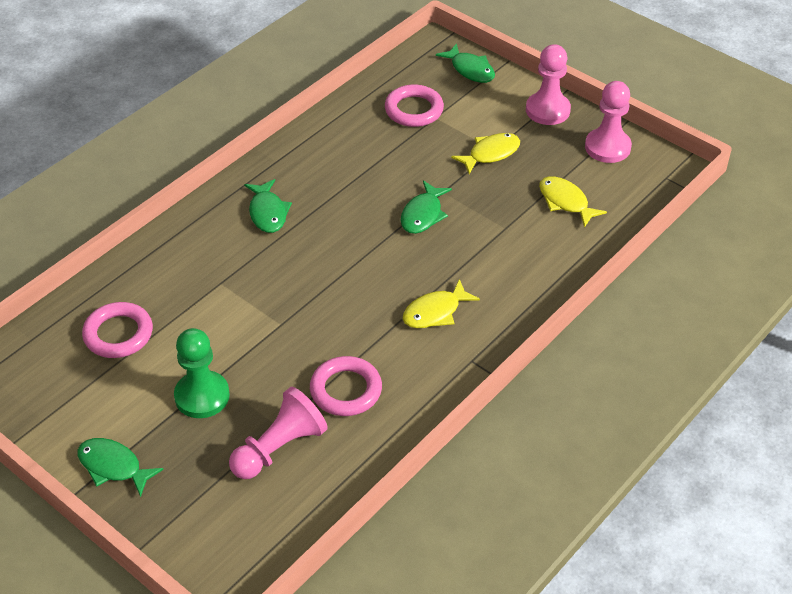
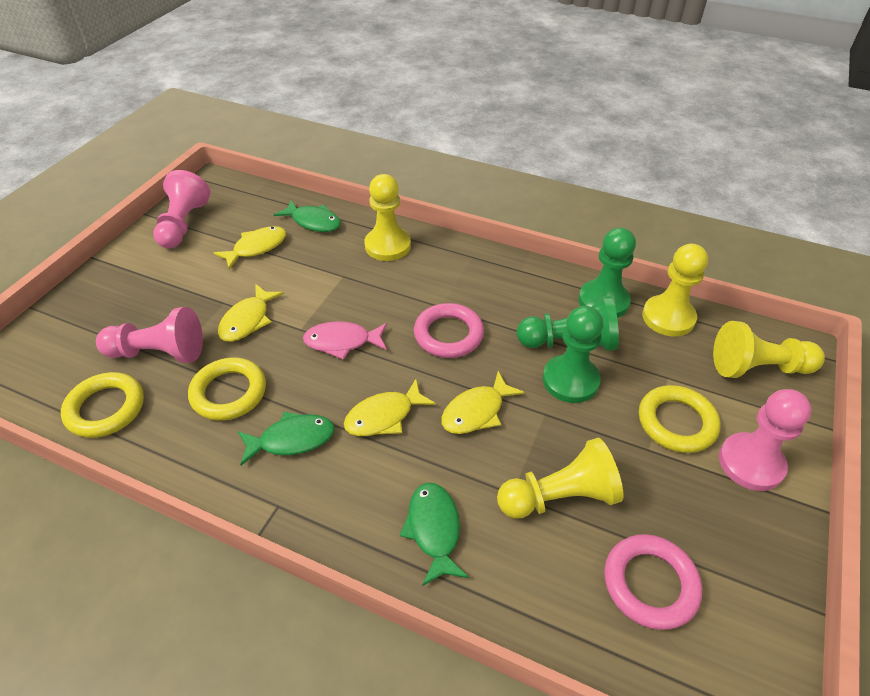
green fish: [77,438,164,497] [244,179,292,233] [401,180,452,234] [436,43,495,83] = 4 -> [238,412,335,466] [274,200,341,232] [400,483,469,586] = 3
green pawn: [174,328,230,418] = 1 -> [517,296,619,351] [543,306,604,403] [578,228,636,318] = 3
pink fish: none = 0 -> [303,321,387,360] = 1
pink ring: [82,302,153,358] [310,356,382,416] [385,84,444,127] = 3 -> [414,303,484,358] [604,534,703,630] = 2
yellow fish: [403,279,480,328] [451,133,520,174] [539,176,607,228] = 3 -> [214,226,286,269] [218,284,284,342] [344,379,436,436] [441,371,525,434] = 4
yellow pawn: none = 0 -> [364,174,411,261] [497,438,624,519] [642,244,708,336] [713,321,825,378] = 4
yellow ring: none = 0 -> [61,372,144,438] [188,357,266,421] [639,385,721,453] = 3

